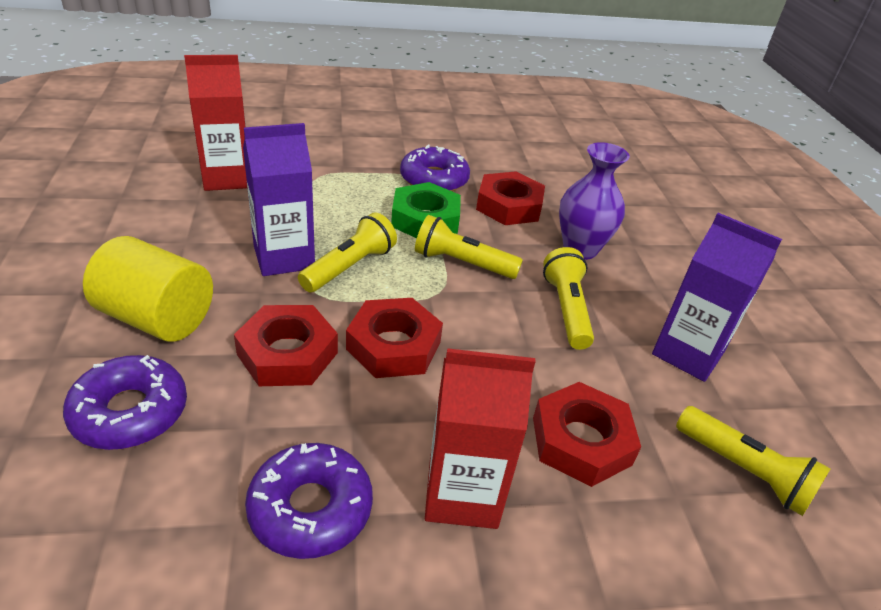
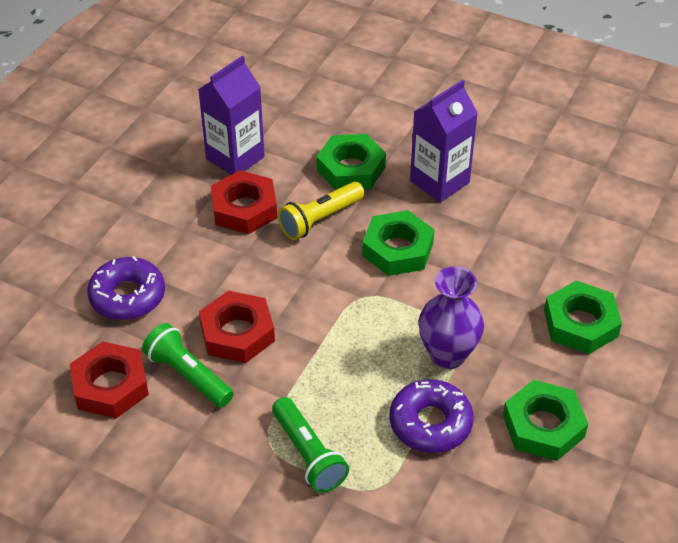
green flashlight: none = 0 -> [142,323,234,408] [272,397,349,493] = 2
green nut: [391,182,461,238] = 1 -> [316,134,386,190] [362,210,435,276] [503,380,588,461] [544,281,622,354] = 4
purple donut: [63,355,187,450] [245,443,373,559] [400,145,470,192] = 3 -> [87,256,165,320] [389,379,473,453] = 2
red carton: [184,55,247,191] [425,348,535,529] = 2 -> none = 0
red nut: [234,305,338,386] [346,298,443,378] [476,171,545,225] [533,382,641,487] = 4 -> [70,341,149,418] [199,290,275,363] [211,170,277,234] = 3
yellow cylinder: [83,236,213,342] = 1 -> none = 0
yellow flashlight: [298,212,397,292] [415,215,523,279] [543,247,594,350] [676,406,831,516] = 4 -> [278,182,365,240] = 1

